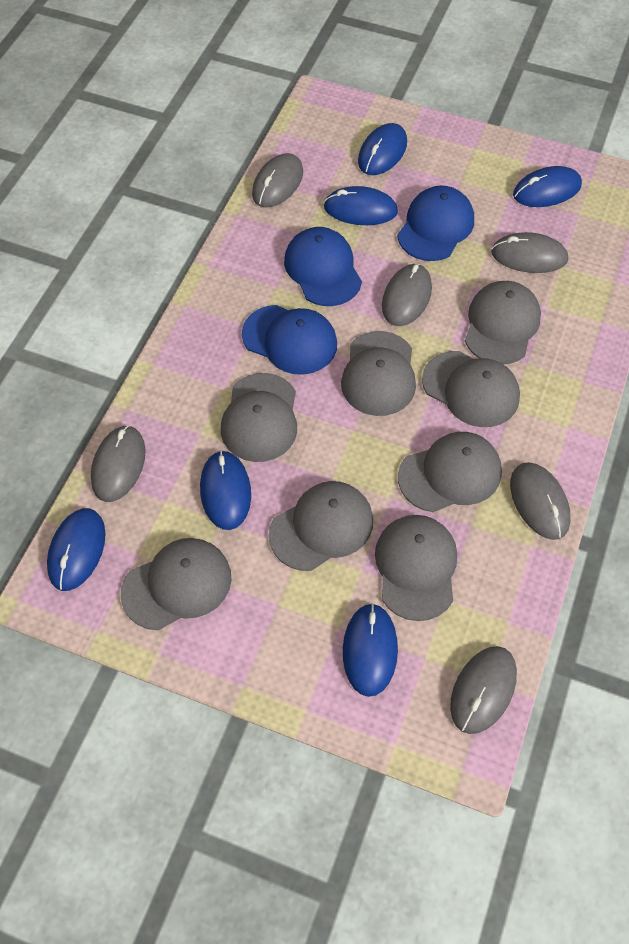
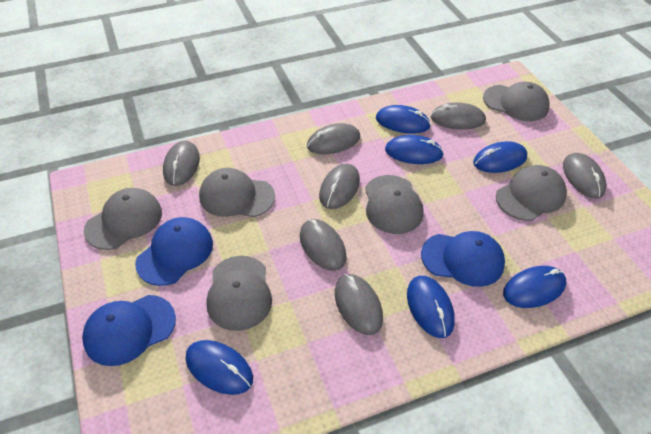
grey cap: [121,538,232,630] [221,373,297,462] [269,481,373,571] [341,331,416,416] [375,515,457,621] [398,432,502,512] [422,351,520,427] [465,281,541,364] = 8 -> [84,188,162,250] [199,168,275,217] [206,256,272,331] [365,175,424,234] [483,82,550,121] [496,165,567,221] = 6
grey mouse: [91,425,146,502] [252,153,303,207] [382,264,432,326] [450,646,517,734] [491,232,568,273] [510,462,571,540] = 6 -> [163,141,200,186] [300,219,347,271] [307,123,360,154] [319,164,360,209] [335,274,383,335] [431,102,486,129] [563,153,606,198] = 7

